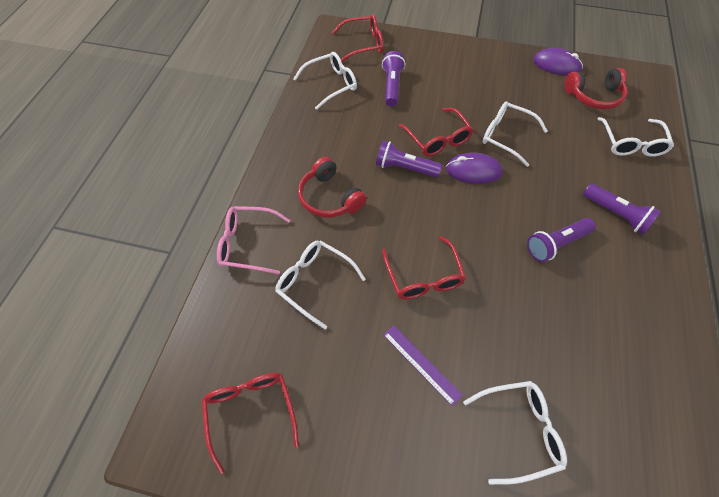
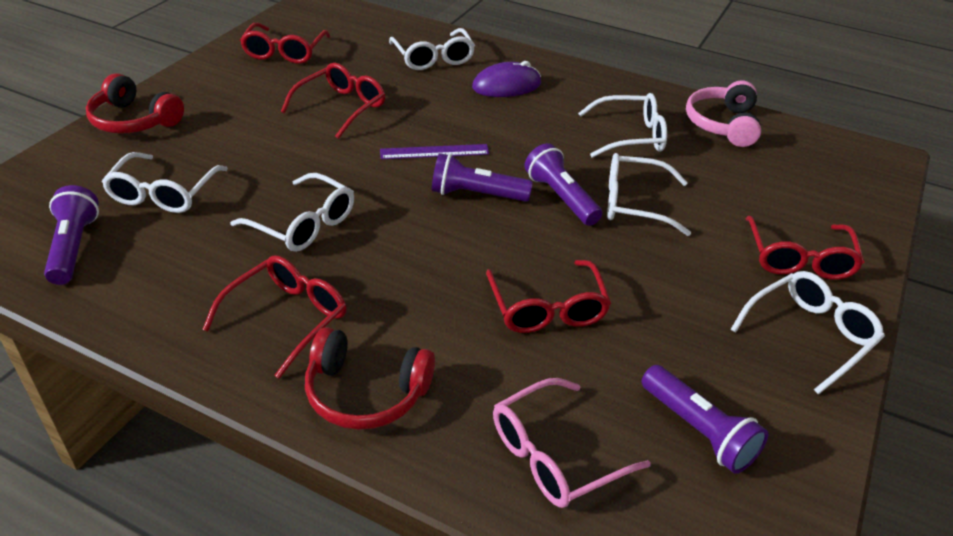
pink headphones: none = 0 -> [686,81,761,147] = 1
purple mouse: [446,153,503,184] [533,48,583,76] = 2 -> [472,61,541,97] = 1
red glasses: [202,373,299,474] [332,14,383,62] [382,236,466,300] [399,108,473,156] = 4 -> [202,255,346,379] [240,23,330,64] [281,63,385,139] [486,260,611,333] [746,216,864,280] = 5
white glasses: [275,240,366,329] [293,52,357,110] [463,381,567,485] [482,101,548,167] [598,117,674,157] = 5 -> [102,152,228,213] [230,173,354,252] [389,28,475,70] [578,93,667,158] [607,153,691,236] [730,271,885,395] = 6

